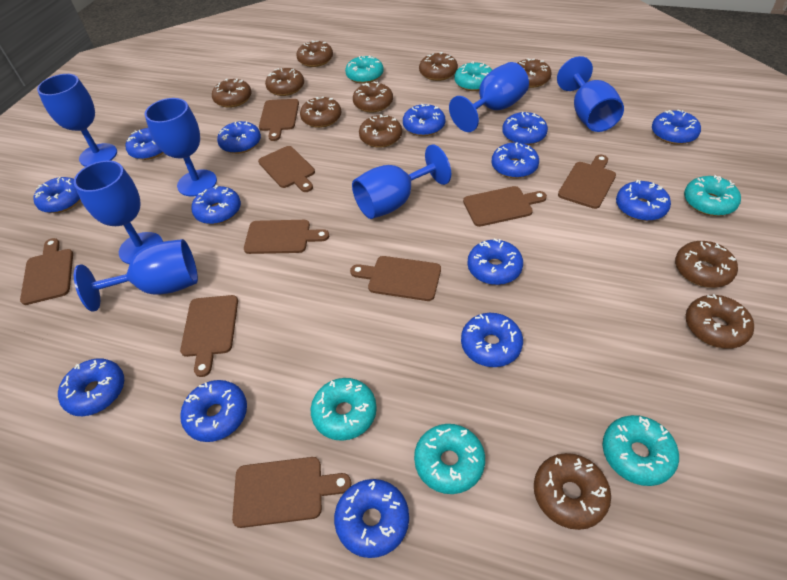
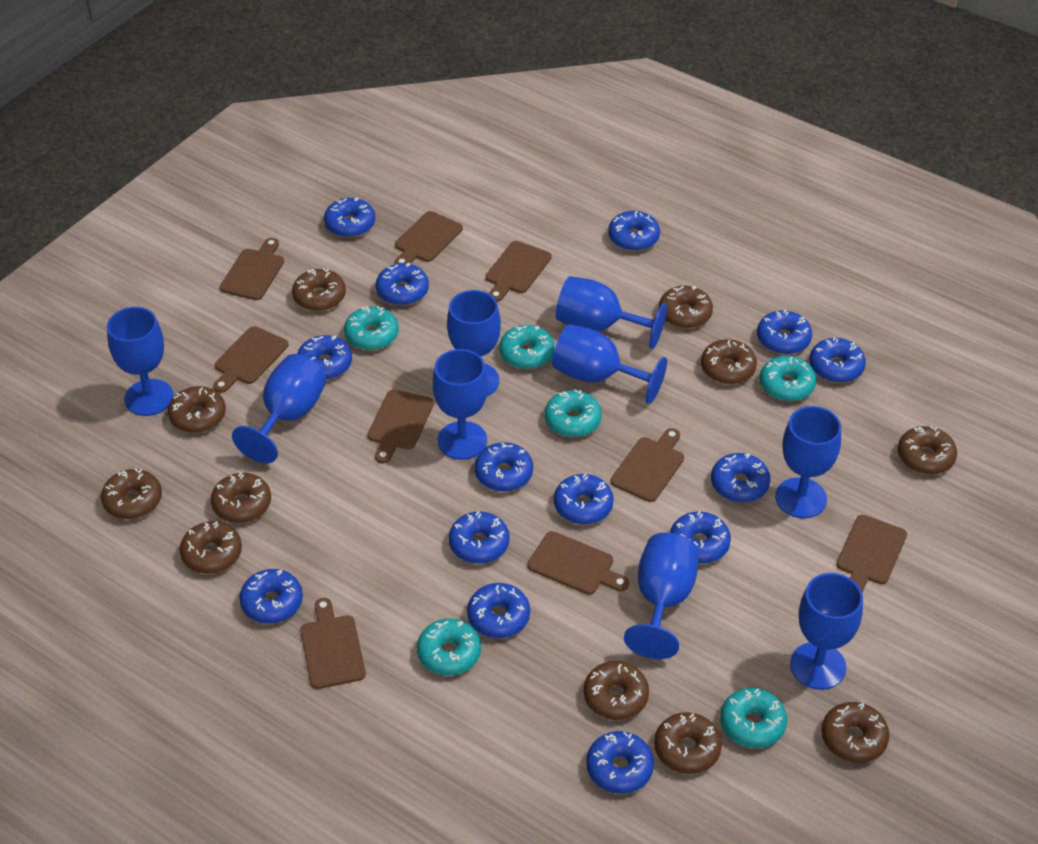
blue goblet: [37,74,117,167] [74,160,163,264] [74,239,198,311] [145,98,217,196] [352,144,451,219] [449,62,529,132] [557,56,624,132] = 7 -> [107,307,174,416] [232,354,326,463] [433,349,488,460] [447,290,501,396] [552,324,667,404] [556,276,667,349] [624,532,699,659] [775,406,841,518] [790,573,863,690] = 9

